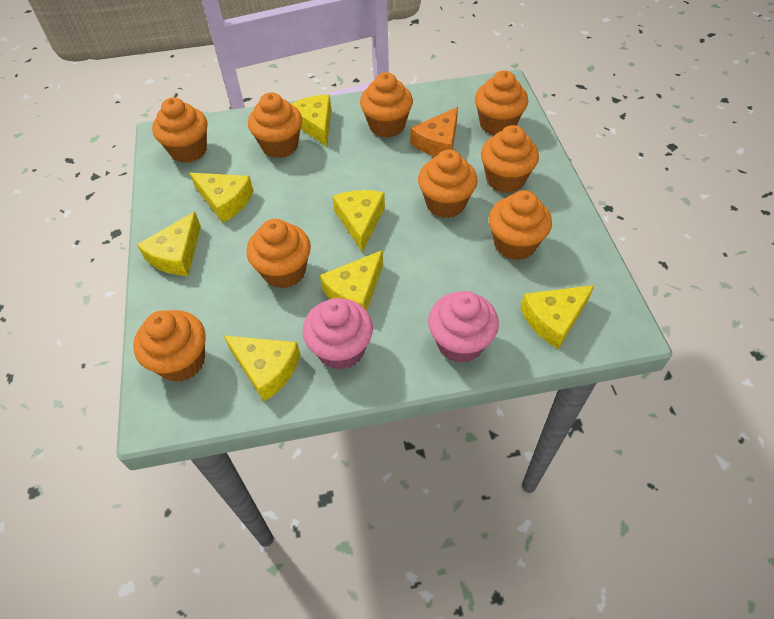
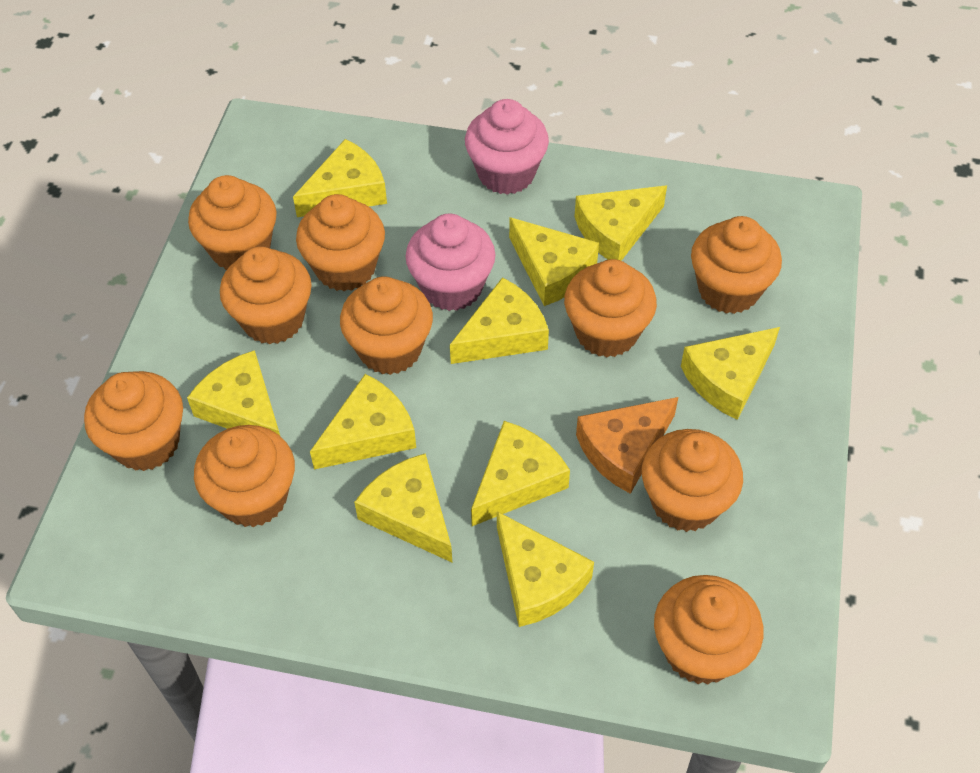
orange cupcake: [133,310,206,382] [152,97,207,163] [246,219,311,289] [248,92,302,158] [360,72,413,138] [418,150,478,218] [475,70,528,136] [481,125,539,193] [489,190,552,260] = 9 -> [84,371,183,471] [188,175,277,270] [194,425,295,527] [220,246,312,344] [296,194,385,291] [340,276,433,375] [564,259,657,357] [642,429,743,532] [654,575,763,685] [691,216,782,314] = 10
yellow cheese: [137,212,201,276] [190,173,253,223] [224,336,300,402] [291,95,331,146] [320,250,383,311] [332,190,385,252] [521,285,595,349] = 7 -> [187,350,280,436] [293,139,387,217] [310,374,416,469] [354,453,453,563] [450,277,549,364] [471,421,570,526] [497,511,594,627] [509,217,599,306] [574,186,667,261] [681,327,780,420] = 10

